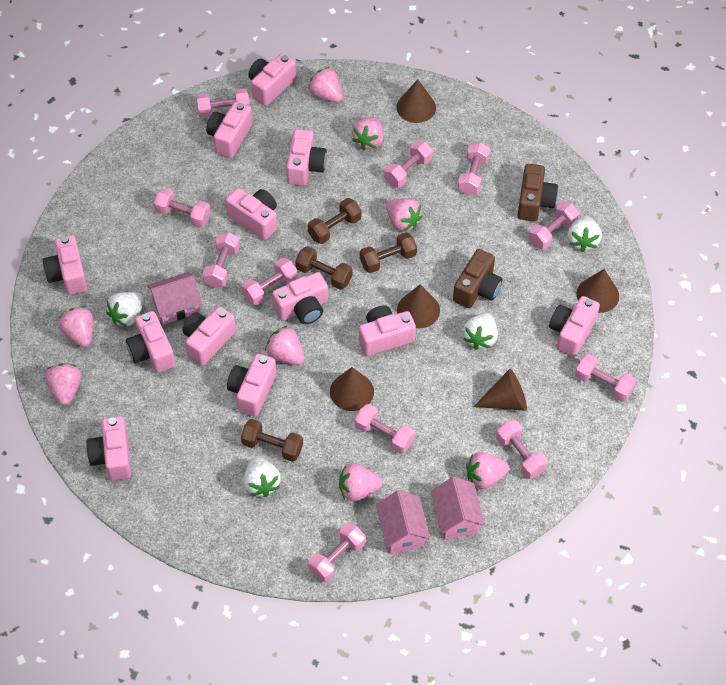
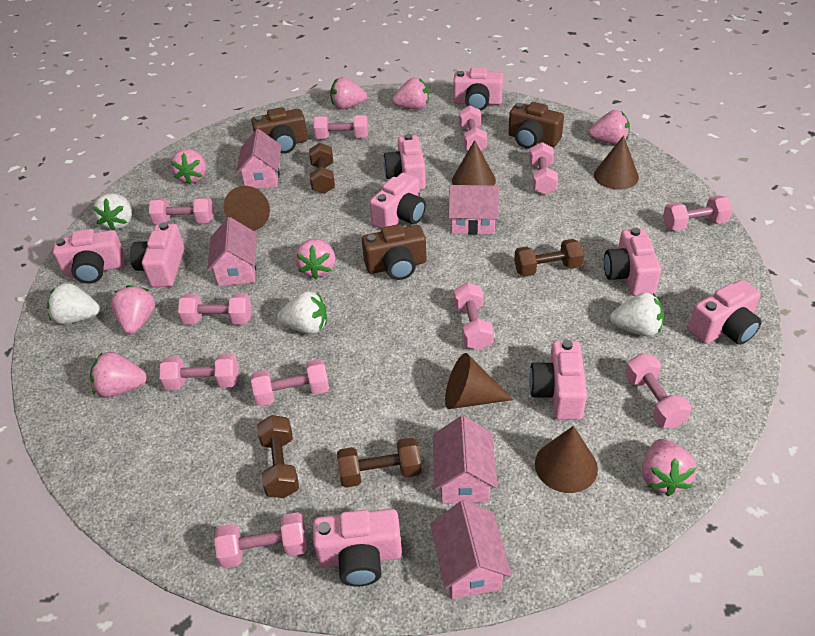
brown camera: [453,249,503,308] [517,164,558,221] = 2 -> [251,107,308,154] [362,224,426,280] [508,102,564,149] = 3
pink camera: [43,235,87,295] [86,416,131,481] [126,311,175,373] [183,307,236,366] [206,102,252,158] [226,188,277,240] [227,354,276,417] [248,53,296,106] [272,272,328,324] [286,129,327,186] [359,306,416,356] [549,296,600,357] = 12 -> [53,229,125,284] [130,222,185,287] [313,509,402,587] [370,173,426,229] [383,134,426,190] [453,67,503,111] [529,340,587,420] [604,228,661,296] [688,280,762,345] = 9
pink house: [147,272,202,325] [376,490,430,554] [431,477,485,540] = 3 -> [207,217,257,286] [236,129,282,189] [430,500,512,599] [433,416,497,503] [449,185,499,235] = 5

